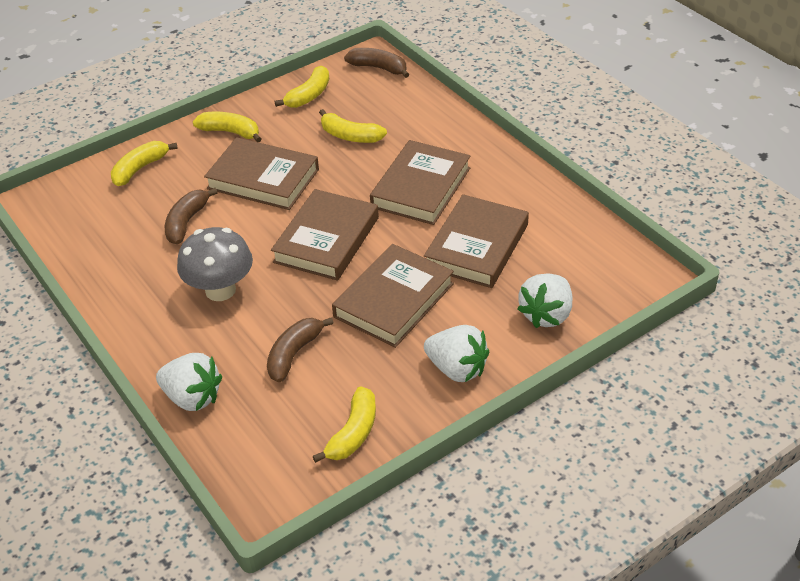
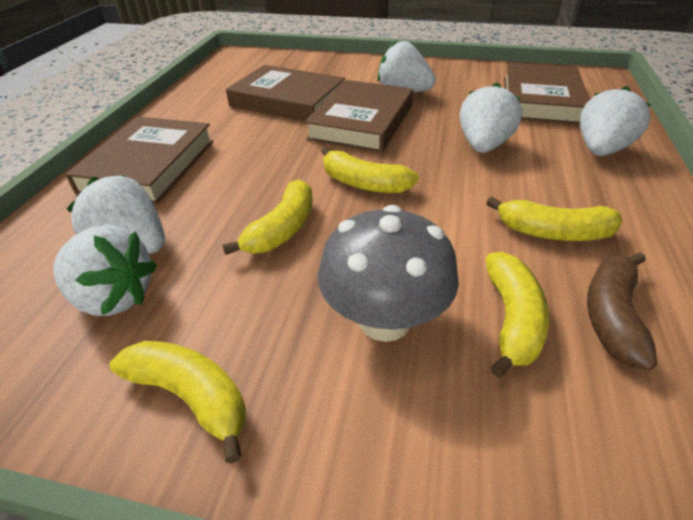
brown banana: [165,188,218,244] [267,317,334,382] [344,48,410,78] = 3 -> [587,252,657,371] = 1
brown book: [204,137,319,210] [271,189,379,281] [332,244,454,348] [370,140,470,225] [424,194,529,288] = 5 -> [65,117,214,205] [226,65,345,121] [305,80,413,153] [504,62,589,125] = 4
white strawberry: [156,353,222,411] [424,325,489,382] [517,274,572,328] = 3 -> [53,225,157,316] [67,175,165,254] [377,41,436,93] [460,83,522,153] [580,86,651,156] = 5

